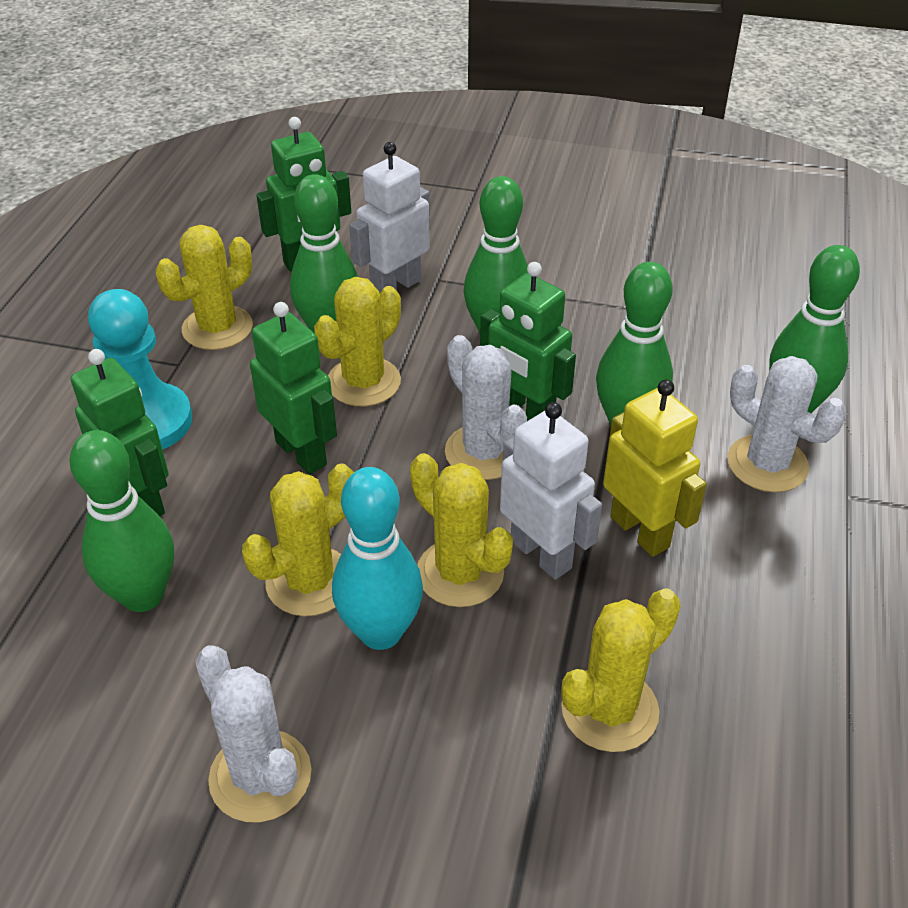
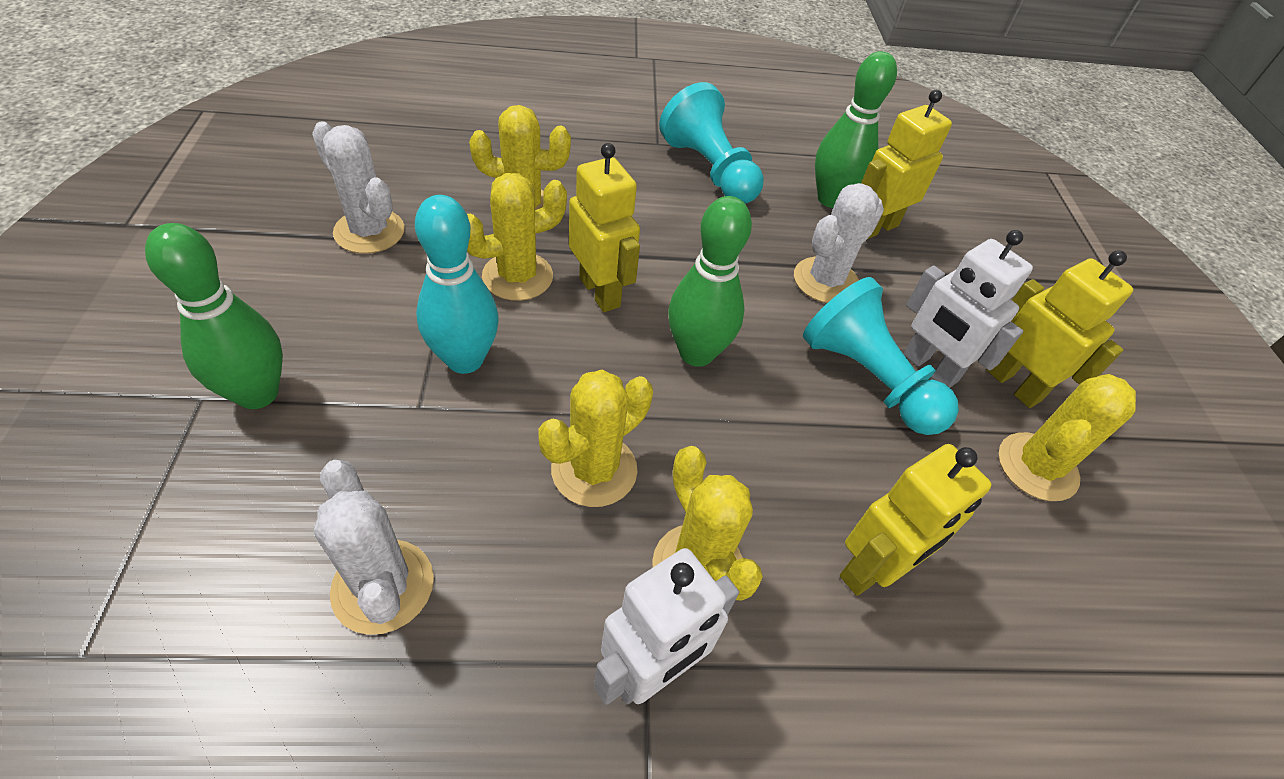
green bowling pin: [69,430,174,612] [290,174,358,333] [463,176,528,333] [596,262,673,426] [769,245,860,413] = 5 -> [145,223,283,409] [668,196,752,367] [815,51,897,208] = 3
green robot: [71,349,168,516] [250,302,337,475] [256,117,351,272] [480,262,576,421] = 4 -> none = 0
turquoise pawn: [88,289,192,450] = 1 -> [659,82,764,204] [803,277,959,435] = 2
yellow robot: [603,379,707,557] = 1 -> [569,143,640,312] [840,444,992,596] [861,90,952,239] [986,250,1133,408] = 4

